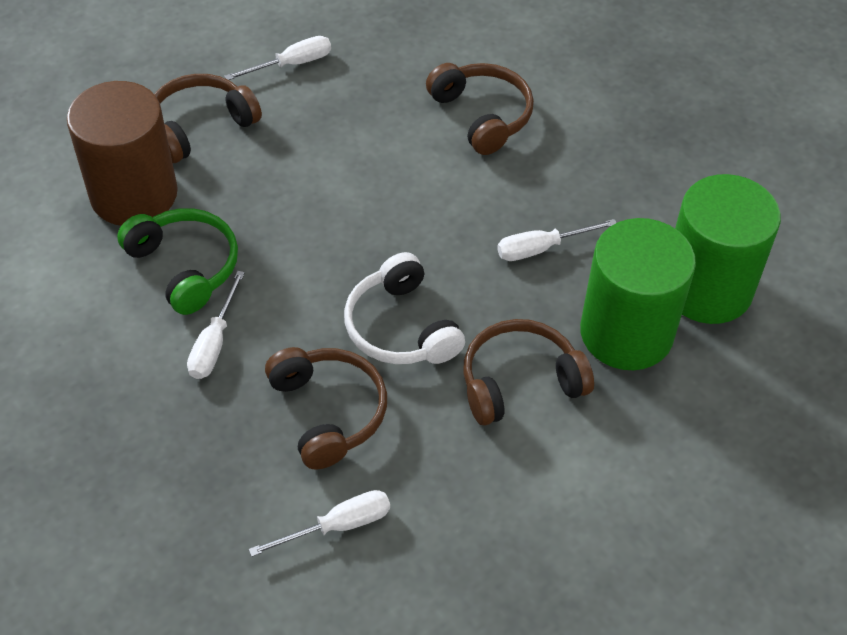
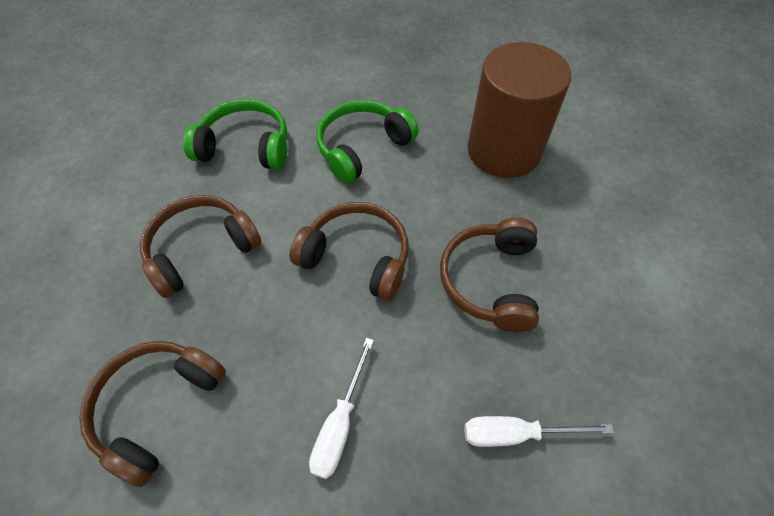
green cylinder: [580,218,696,370] [675,174,781,324] = 2 -> none = 0
green headphones: [117,208,238,315] = 1 -> [183,99,287,170] [316,100,419,184] = 2
white headphones: [344,252,465,364] = 1 -> none = 0
white screwdriver: [187,271,245,379] [224,36,331,80] [249,490,390,557] [497,219,616,261] = 4 -> [309,338,374,479] [464,416,614,447] = 2

